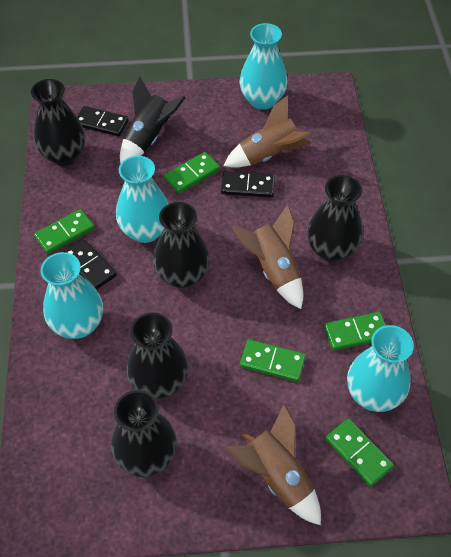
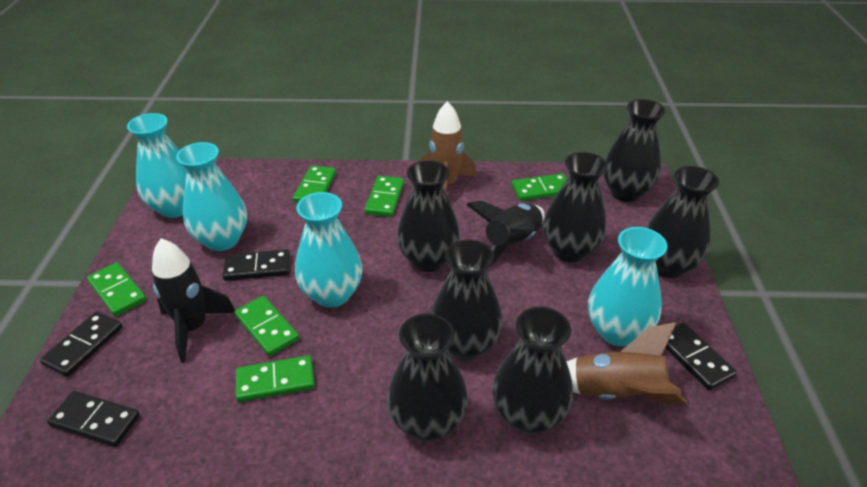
black domino: [63,239,117,290] [77,106,128,137] [221,171,275,198] = 3 -> [40,311,123,377] [47,391,140,447] [222,249,290,281] [666,323,737,390] = 4
black rocket: [120,77,186,164] = 1 -> [152,238,235,363] [466,201,545,265] = 2
black vase: [31,79,85,166] [111,390,177,477] [127,312,189,399] [153,202,210,289] [307,175,363,262] = 5 -> [387,313,468,442] [397,160,460,272] [431,240,502,361] [492,307,573,434] [543,152,607,262] [603,99,666,202] [646,166,719,278] = 7
brown rocket: [224,95,311,168] [226,404,321,525] [232,204,303,309] = 3 -> [419,101,476,195] [566,322,687,404] = 2
green domino: [34,209,95,254] [164,152,220,193] [240,339,306,382] [324,312,386,351] [326,418,394,487] = 5 -> [87,262,146,317] [234,296,299,356] [236,355,315,402] [293,165,336,203] [365,176,404,217] [512,174,567,201] = 6

